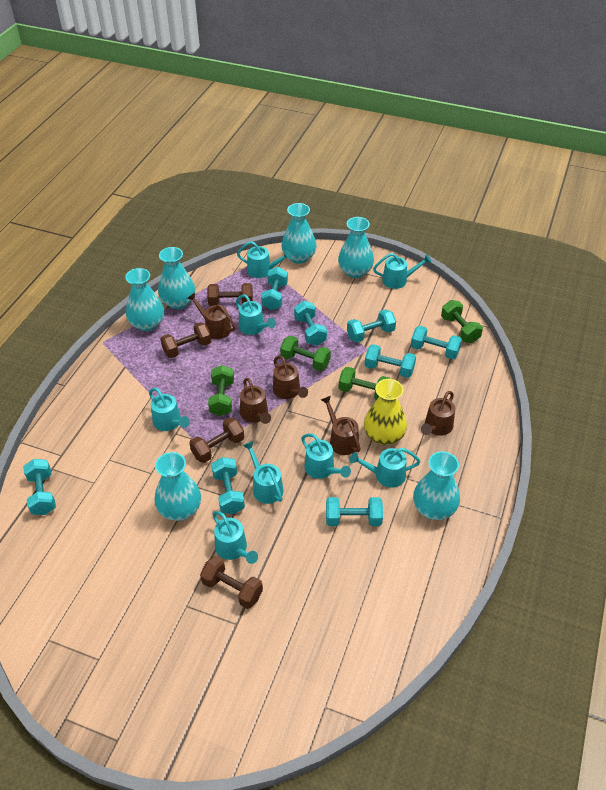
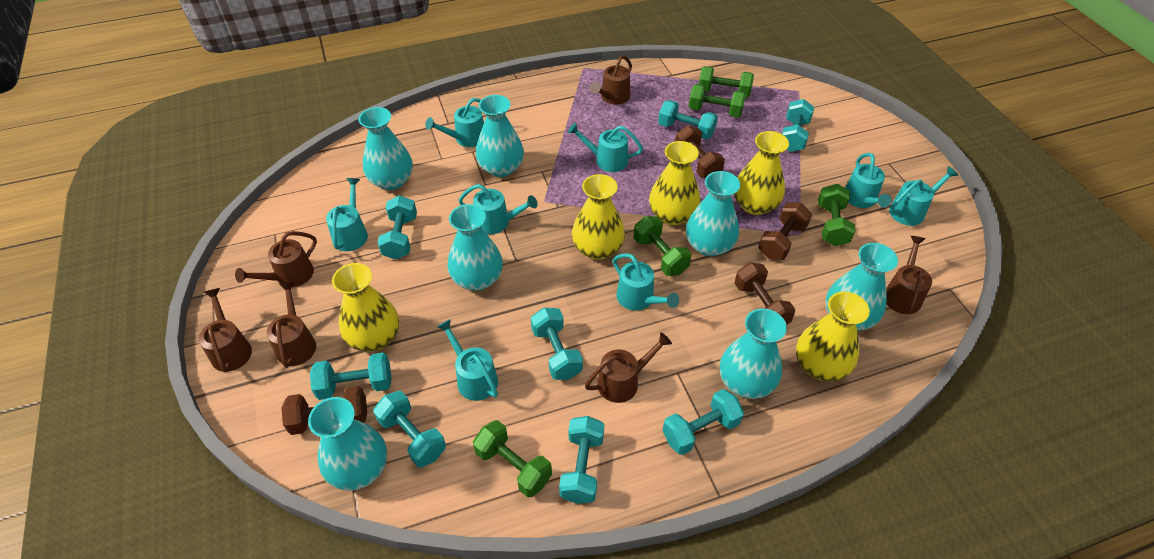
brown watering can: [187,292,236,339] [240,378,271,424] [273,356,308,399] [321,396,360,455] [421,391,455,435] = 5 -> [199,288,252,372] [235,231,317,287] [267,282,316,368] [585,332,672,403] [590,55,632,105] [886,236,932,314] = 6
green dumbbell: [208,365,234,416] [280,336,331,371] [339,367,390,400] [441,300,483,343] = 4 -> [473,420,552,497] [633,216,692,276] [688,84,746,118] [699,66,754,98] [818,184,855,246] = 5
turquoise vase: [125,268,164,331] [154,452,201,521] [158,247,195,309] [281,203,317,264] [338,217,374,278] [413,451,460,520] = 6 -> [308,397,387,491] [358,107,413,190] [447,204,503,291] [476,95,524,177] [686,171,740,256] [720,308,787,399] [825,243,898,331] = 7
yellow vase: [364,379,407,445] = 1 -> [332,263,399,352] [572,174,625,260] [649,141,700,225] [734,131,789,215] [796,292,870,381] = 5

